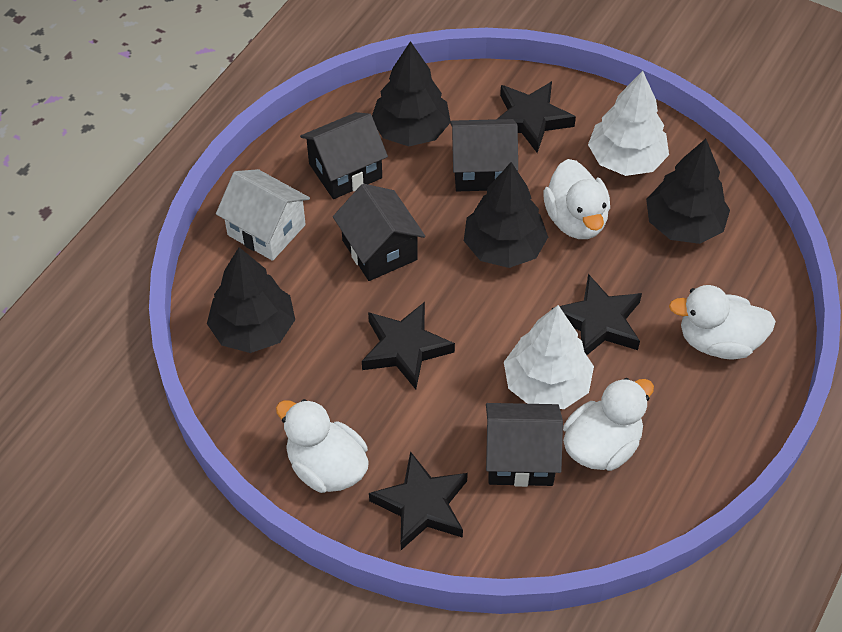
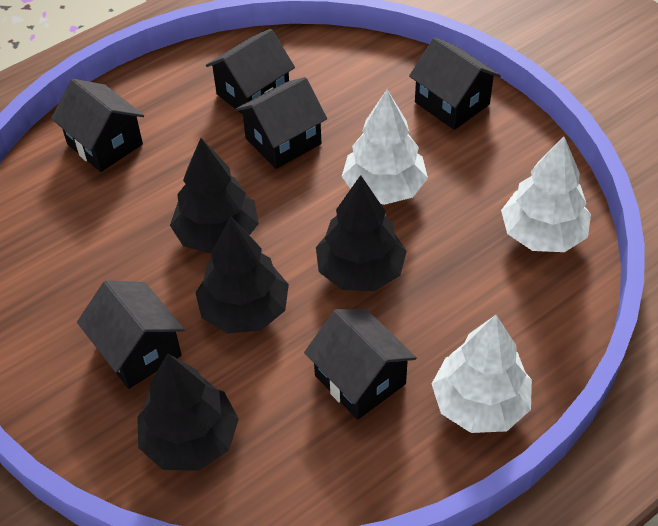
black house: [300,112,388,199] [333,184,425,281] [450,119,518,191] [486,403,563,487] = 4 -> [51,79,144,172] [77,280,185,389] [206,29,295,115] [236,77,327,169] [304,309,417,420] [409,37,501,130] = 6
black star: [362,302,455,389] [369,451,468,550] [497,81,576,153] [552,274,642,355] = 4 -> none = 0
white duck: [276,399,369,493] [543,159,610,239] [563,378,654,471] [669,285,776,359] = 4 -> none = 0
white house: [216,169,310,261] = 1 -> none = 0
white tree: [504,305,594,409] [588,71,669,176] = 2 -> [342,90,428,205] [432,315,532,433] [501,137,591,252] = 3

